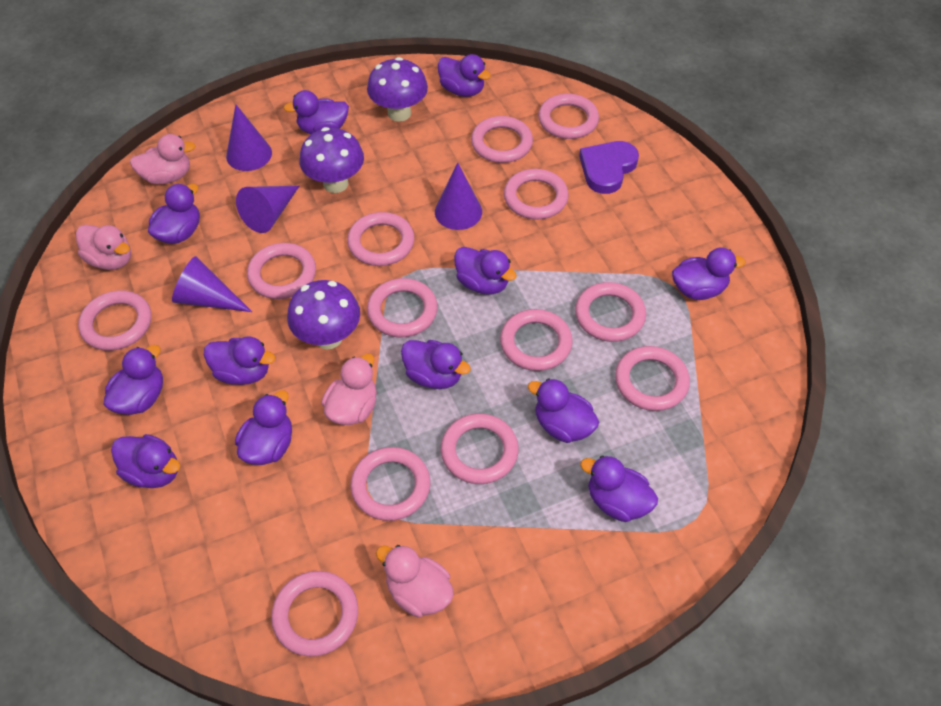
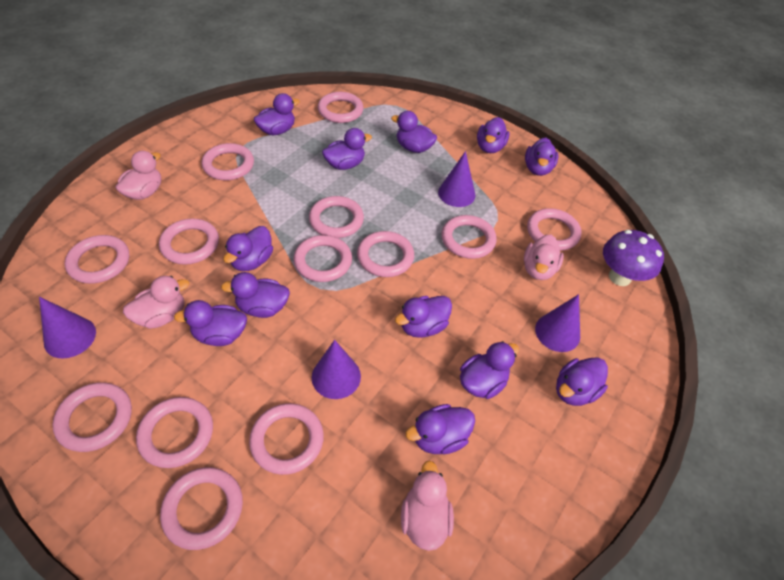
purple heart: [579,141,639,194] = 1 -> none = 0
purple mushroom: [287,280,360,349] [299,127,364,193] [367,57,428,122] = 3 -> [603,230,664,286] = 1

